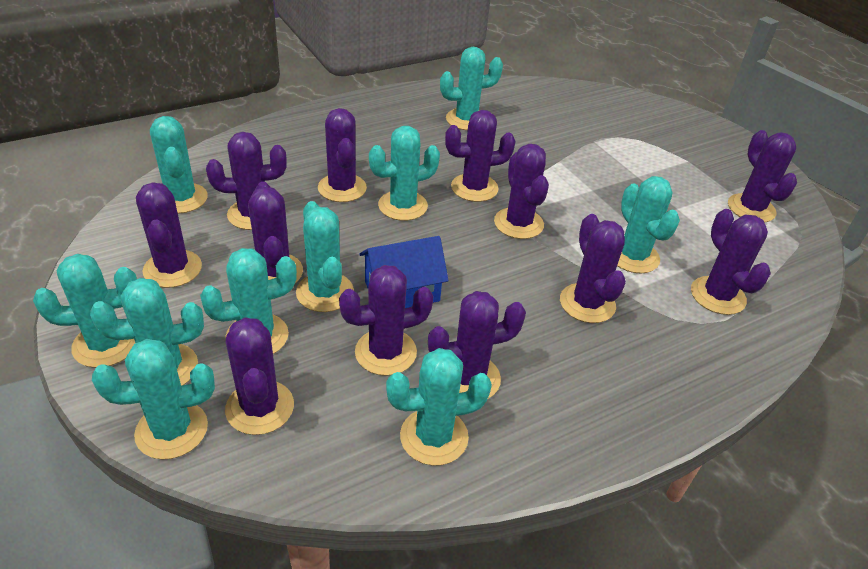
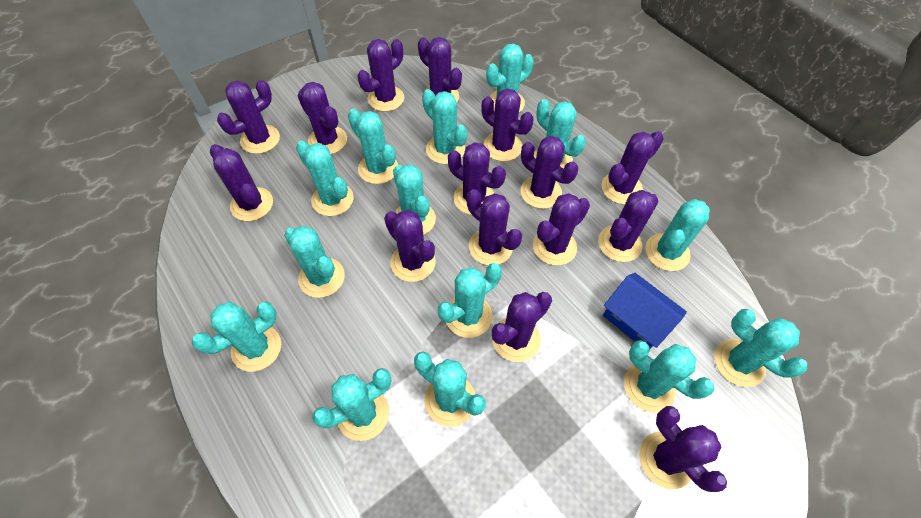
purple cactus: [136,182,202,288] [206,132,287,230] [225,318,294,435] [248,182,303,283] [318,108,367,202] [339,265,434,376] [428,291,526,399] [445,110,515,202] [494,144,549,239] [560,214,626,323] [691,209,771,315] [728,130,797,223] = 12 -> [210,144,273,221] [217,80,280,154] [297,82,347,154] [357,39,404,112] [384,210,436,282] [418,37,462,102] [448,142,506,215] [467,189,522,265] [481,88,534,162] [492,292,552,362] [521,136,578,209] [533,193,590,266] [598,190,659,262] [601,131,664,204] [639,406,727,492] = 15
turquoise cactus: [33,254,137,368] [90,278,204,386] [92,339,215,460] [150,116,208,214] [200,248,297,354] [296,201,354,312] [369,126,440,221] [386,348,492,466] [440,47,503,130] [617,176,680,274] = 10 -> [192,302,281,372] [284,226,345,298] [296,141,354,216] [312,368,391,441] [348,109,398,184] [393,164,436,235] [414,351,486,427] [422,89,468,164] [438,263,502,338] [486,43,534,112] [534,99,586,169] [624,340,715,412] [645,199,710,271] [714,309,807,387] = 14

